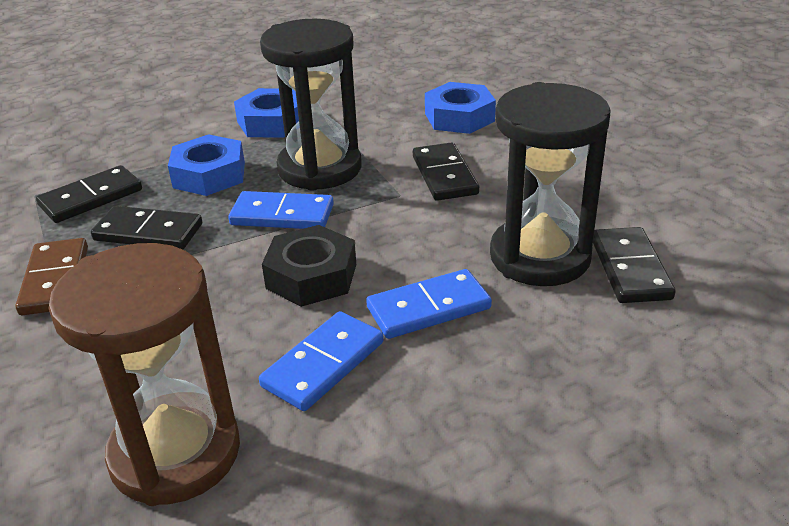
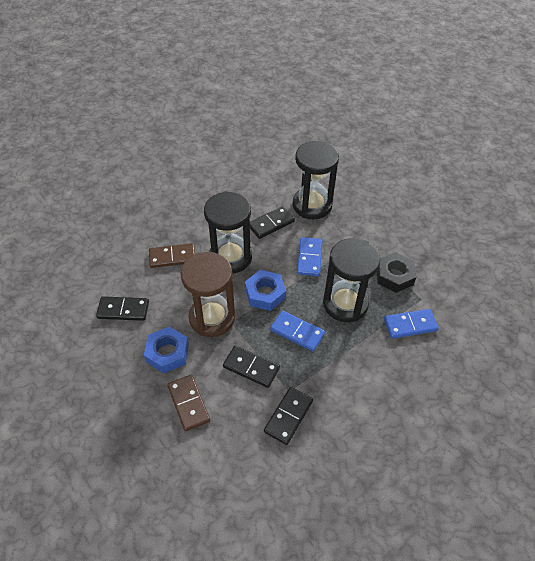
black hourglass: [260,18,362,191] [490,82,611,286] = 2 -> [204,191,252,274] [293,141,339,219] [323,238,380,322] = 3
blue nut: [168,134,245,196] [234,88,299,138] [425,82,496,134] = 3 -> [144,326,189,373] [245,270,286,311] = 2
brown domino: [16,238,88,315] = 1 -> [149,243,195,268] [167,375,210,432] = 2

